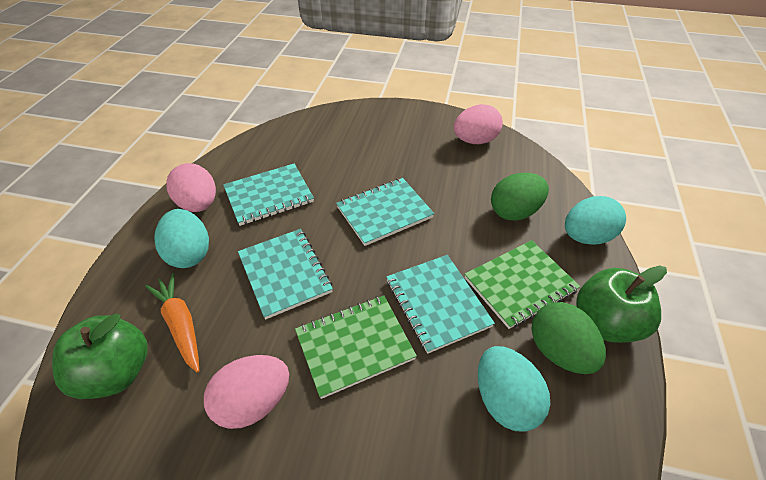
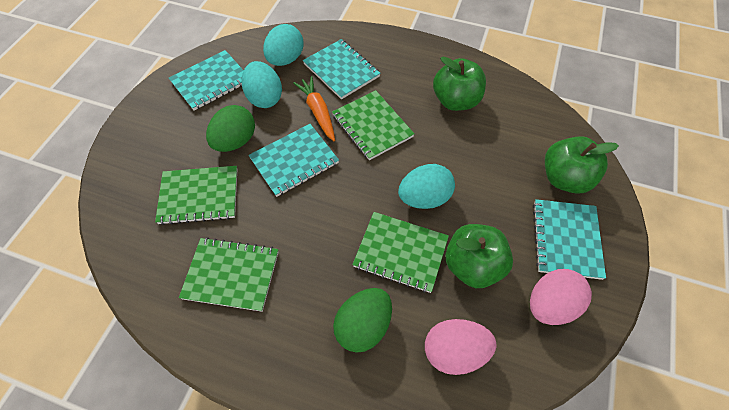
green apple: [52,313,148,399] [576,266,667,343] = 2 -> [433,57,486,111] [446,224,513,288] [545,136,619,194] = 3
green notebook: [295,295,417,399] [464,240,581,329] = 2 -> [155,166,237,225] [179,237,278,312] [332,90,415,160] [352,212,449,293] = 4
pink egg: [166,163,216,212] [204,355,289,429] [454,104,503,144] = 3 -> [425,319,497,375] [530,269,592,325] = 2

